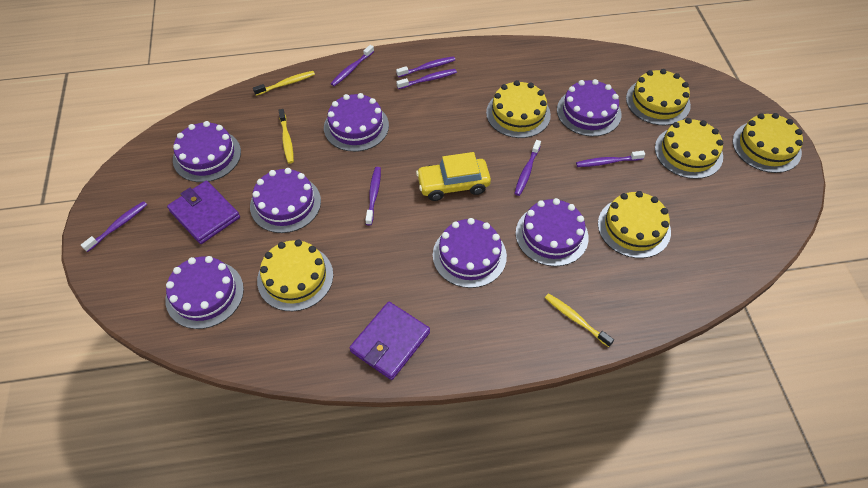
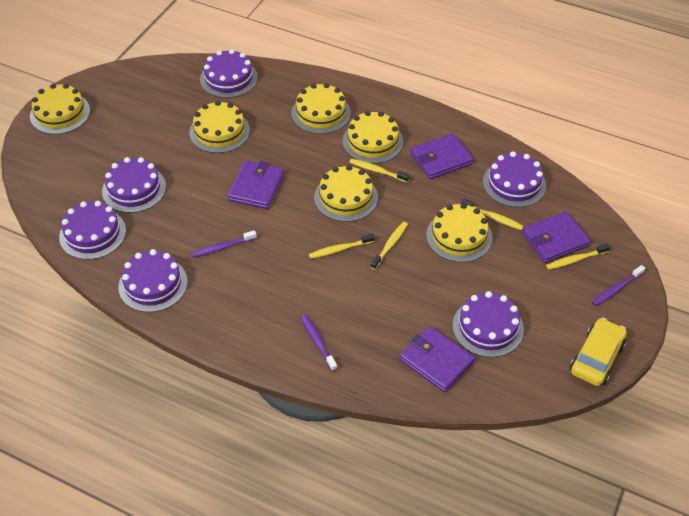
purple cake: [165,256,244,329] [173,121,241,182] [250,168,321,233] [324,93,389,152] [433,218,507,288] [516,198,589,266] [557,79,621,136] = 7 -> [59,201,126,260] [102,157,166,213] [118,249,188,312] [200,49,258,98] [453,291,524,357] [483,151,546,207] = 6
purple toothbrush: [81,201,147,252] [331,45,374,86] [365,167,381,226] [396,56,455,77] [396,69,457,89] [514,140,541,196] [576,151,645,167] = 7 -> [191,230,257,258] [301,314,337,372] [592,265,645,306] = 3
purple wallet: [167,181,240,244] [349,302,430,380] = 2 -> [228,160,284,209] [400,326,475,392] [410,133,473,179] [522,211,591,263] = 4
yellow toothbrush: [253,71,315,96] [278,109,294,163] [545,293,614,347] = 3 -> [309,233,374,259] [349,159,409,182] [370,222,408,270] [461,198,523,230] [546,243,610,270] = 5

